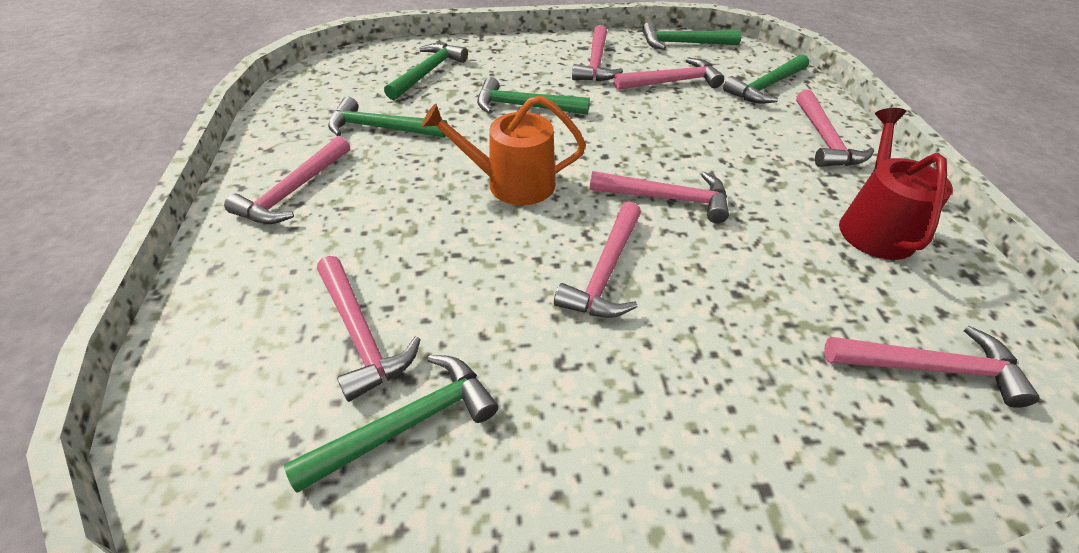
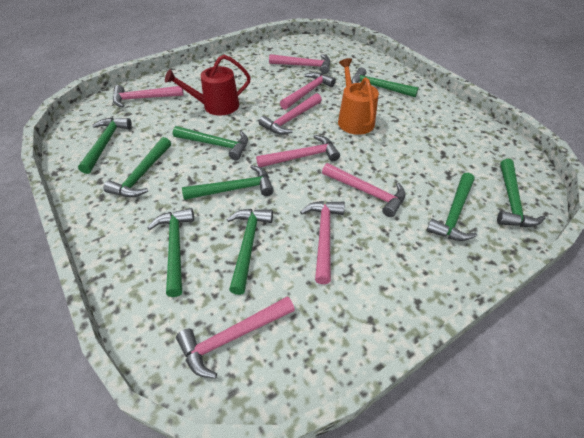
green hammer: [284,355,498,493] [328,97,447,138] [384,43,468,100] [477,77,590,115] [642,22,742,50] [723,54,809,104] = 6 -> [78,118,132,174] [103,137,171,197] [147,208,194,297] [173,126,248,160] [182,165,274,200] [227,209,273,295] [352,67,419,97] [426,173,477,241] [497,159,545,227] = 9

